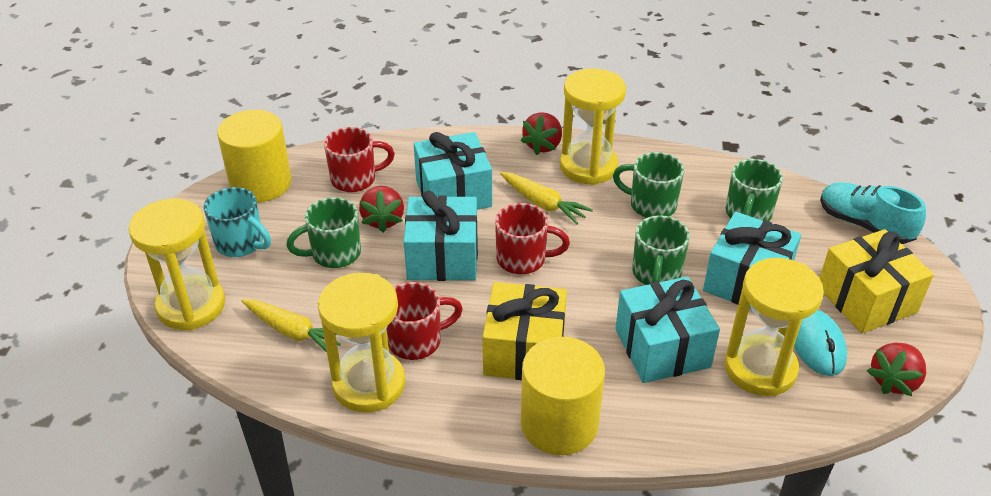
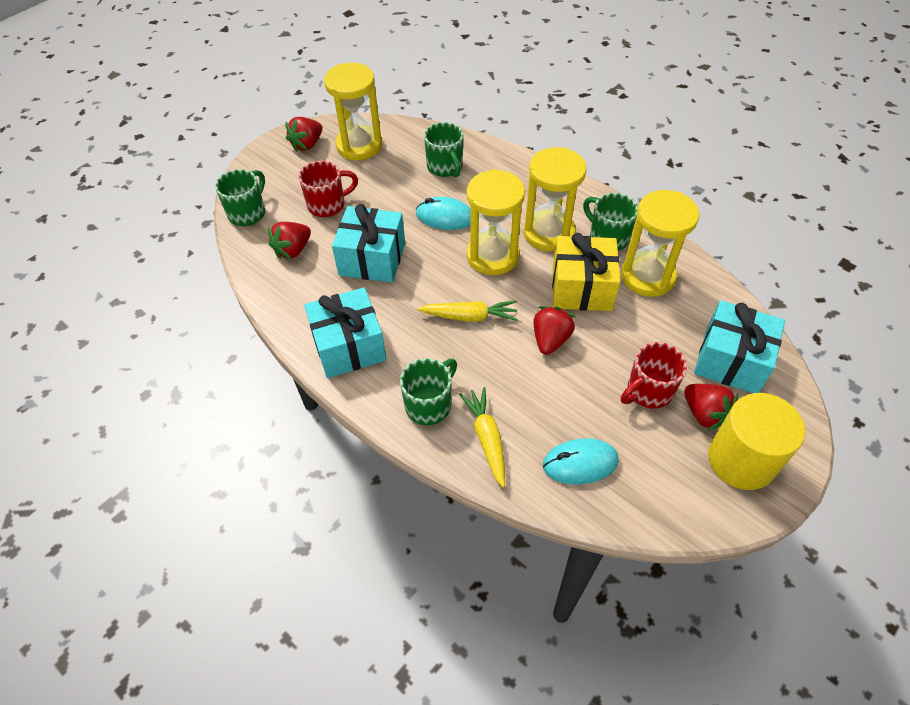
red mug: [324,127,395,192] [386,282,463,360] [495,203,570,274] = 3 -> [299,161,358,217] [621,342,687,409] = 2
red strawberry: [359,186,404,232] [521,112,562,155] [867,343,926,396] = 3 -> [268,222,311,260] [285,117,323,152] [533,306,575,355] [684,384,738,431] = 4
turquoise gift: [404,191,478,281] [414,132,492,210] [615,276,720,383] [703,212,801,309] = 4 -> [304,287,386,378] [332,204,405,283] [694,300,785,393] = 3
turquoise mouse: [794,310,847,376] = 1 -> [416,197,470,230] [543,438,619,485] = 2
turquoise mug: [204,187,271,257] = 1 -> none = 0
turquoise shoe: [820,182,926,244] = 1 -> none = 0
yellow cylinder: [217,110,292,203] [521,337,605,455] = 2 -> [708,393,805,490] = 1
yellow gift: [483,282,567,380] [819,229,934,333] = 2 -> [552,233,620,311] = 1

